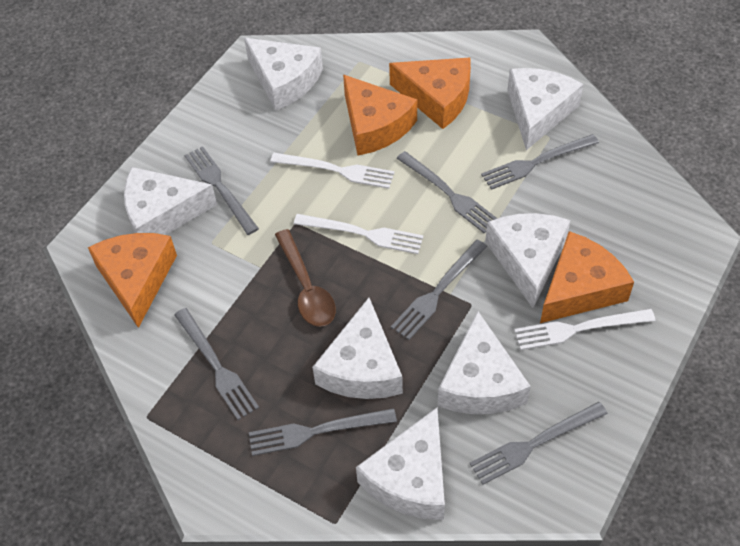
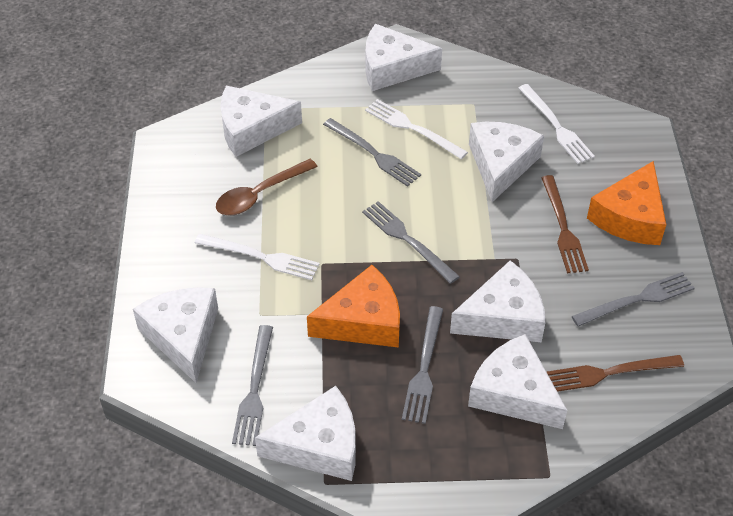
brown fork: none = 0 -> [541,175,589,274] [547,355,684,392] = 2
grey fork: [174,308,259,420] [184,146,259,235] [249,408,397,456] [391,240,487,340] [397,151,497,233] [470,402,608,485] [481,134,599,190] = 7 -> [232,325,273,446] [323,118,421,187] [362,201,460,284] [402,306,443,424] [572,272,695,327] = 5
orange cheese: [88,233,177,328] [343,75,417,155] [389,58,471,129] [540,231,634,323] = 4 -> [307,265,400,348] [587,161,666,245] = 2

